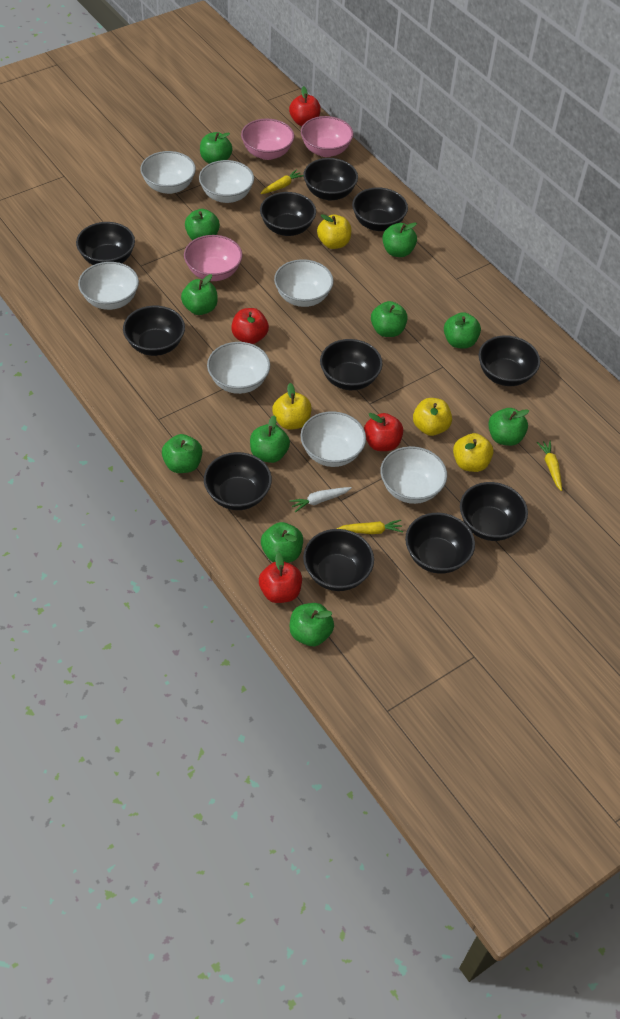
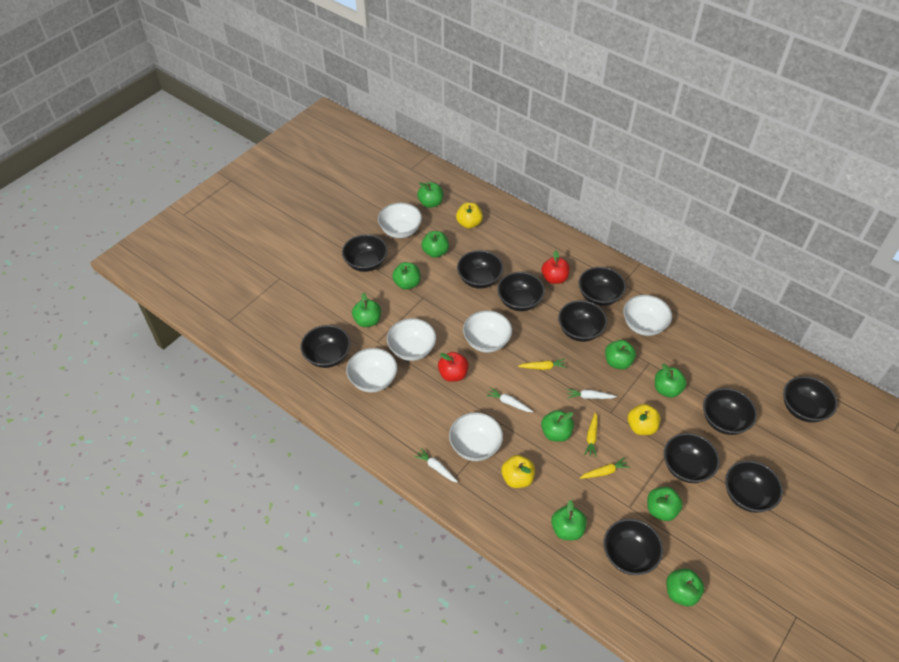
green apple: [162,434,203,473] [181,274,218,315] [185,209,220,240] [200,132,233,164] [250,416,290,463] [261,522,303,563] [290,603,334,646] [371,301,408,337] [382,223,417,257] [444,312,481,349] [488,408,529,446] = 11 -> [352,293,381,327] [392,262,421,290] [417,182,443,208] [422,231,449,258] [541,410,574,442] [551,500,587,540] [605,340,636,369] [647,487,683,521] [655,364,687,398] [666,568,704,606] = 10
pink bowl: [184,235,243,281] [241,119,294,160] [301,116,353,157] = 3 -> none = 0
red apple: [231,308,269,344] [259,552,302,603] [289,86,321,126] [364,413,403,451] = 4 -> [438,352,469,382] [542,250,570,284] = 2
white bowl: [78,262,139,310] [140,151,196,194] [199,160,254,203] [207,342,270,394] [274,259,334,307] [300,411,366,467] [380,446,447,504] = 7 -> [346,348,397,392] [378,203,422,238] [387,318,436,361] [449,412,503,461] [463,311,512,353] [623,295,672,336] = 6
white carrot: [289,487,352,512] = 1 -> [414,448,458,483] [486,388,533,412] [567,389,617,399] = 3
yellow apple: [272,383,312,430] [317,214,351,249] [413,398,452,436] [453,433,493,472] = 4 -> [456,203,483,229] [501,455,535,488] [628,404,660,435] = 3

